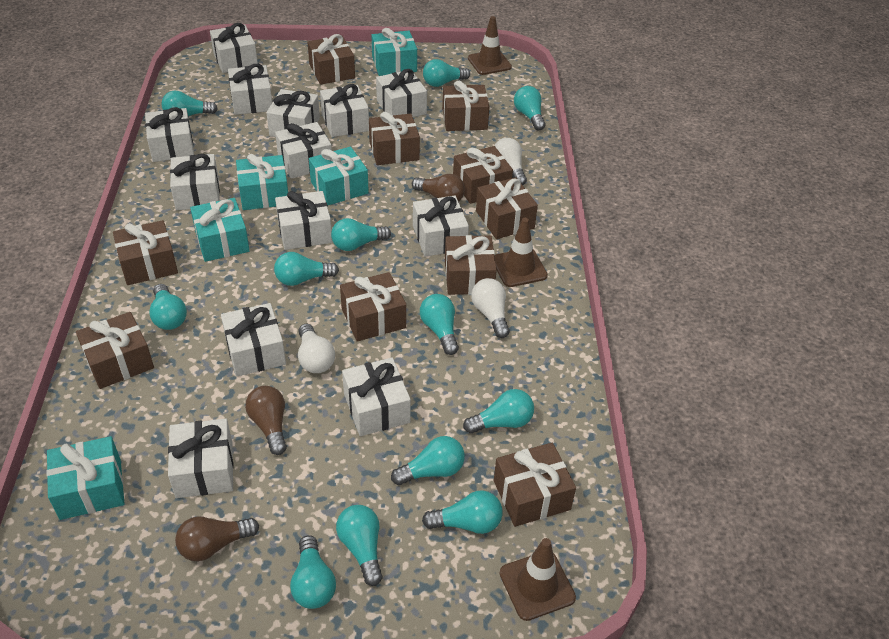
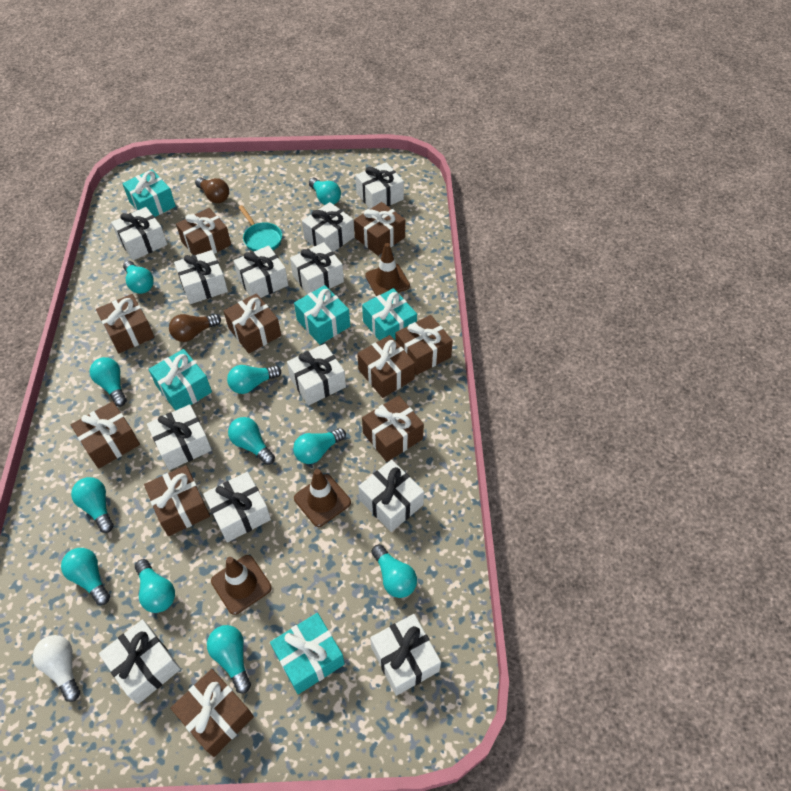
brown light bulb: [175,516,259,561] [245,386,287,455] [412,174,465,202] = 3 -> [169,314,221,342] [195,177,229,203] = 2
turquoise light bulb: [149,284,187,330] [162,91,218,116] [274,252,339,286] [290,535,336,609] [331,218,391,251] [336,505,383,586] [391,436,465,485] [420,294,459,355] [422,490,503,534] [423,59,470,87] [463,389,534,434] [514,86,545,130] = 12 -> [61,548,110,605] [71,477,114,533] [90,357,126,406] [123,261,154,294] [135,559,175,613] [207,625,251,693] [227,365,281,394] [228,417,275,465] [293,428,346,464] [309,178,341,205] [371,544,417,598] = 11
turquoise pan: none = 0 -> [238,205,282,252] = 1
white gift: [145,107,194,162] [168,419,234,498] [170,154,220,210] [210,23,258,73] [221,303,286,377] [228,64,272,115] [266,89,320,137] [275,122,332,179] [275,191,332,250] [320,84,369,137] [342,358,411,436] [376,69,427,117] [413,195,469,257] = 13 -> [99,619,181,704] [111,207,168,260] [147,404,212,470] [174,250,228,304] [203,472,271,543] [233,245,288,298] [287,344,346,406] [290,242,344,294] [302,202,355,252] [355,162,404,209] [358,460,424,532] [370,614,441,696] = 12
white light bulb: [298,324,335,373] [471,278,510,338] [494,138,527,185] = 3 -> [33,635,80,702] = 1

